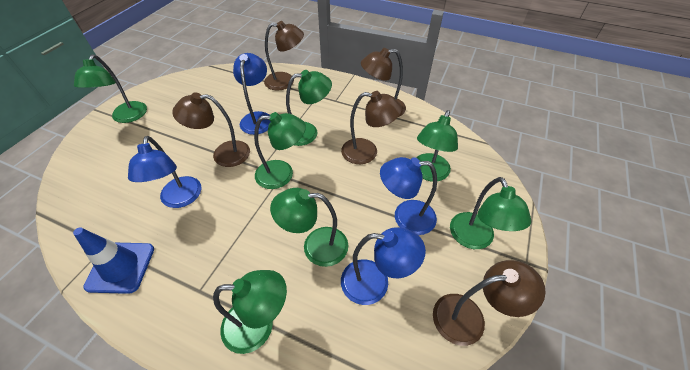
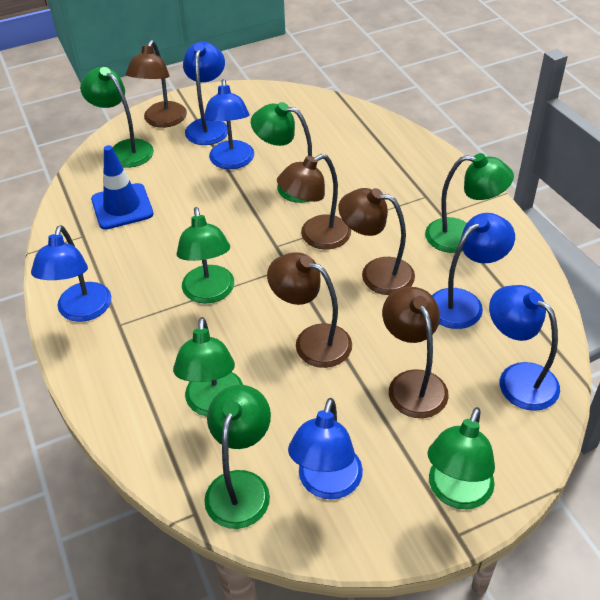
blue lamp: [128,136,201,208] [233,53,270,135] [341,227,426,305] [380,157,437,235] = 4 -> [31,225,112,322] [183,42,228,145] [204,79,254,169] [288,398,363,500] [432,213,515,329] [489,285,560,411] = 6

